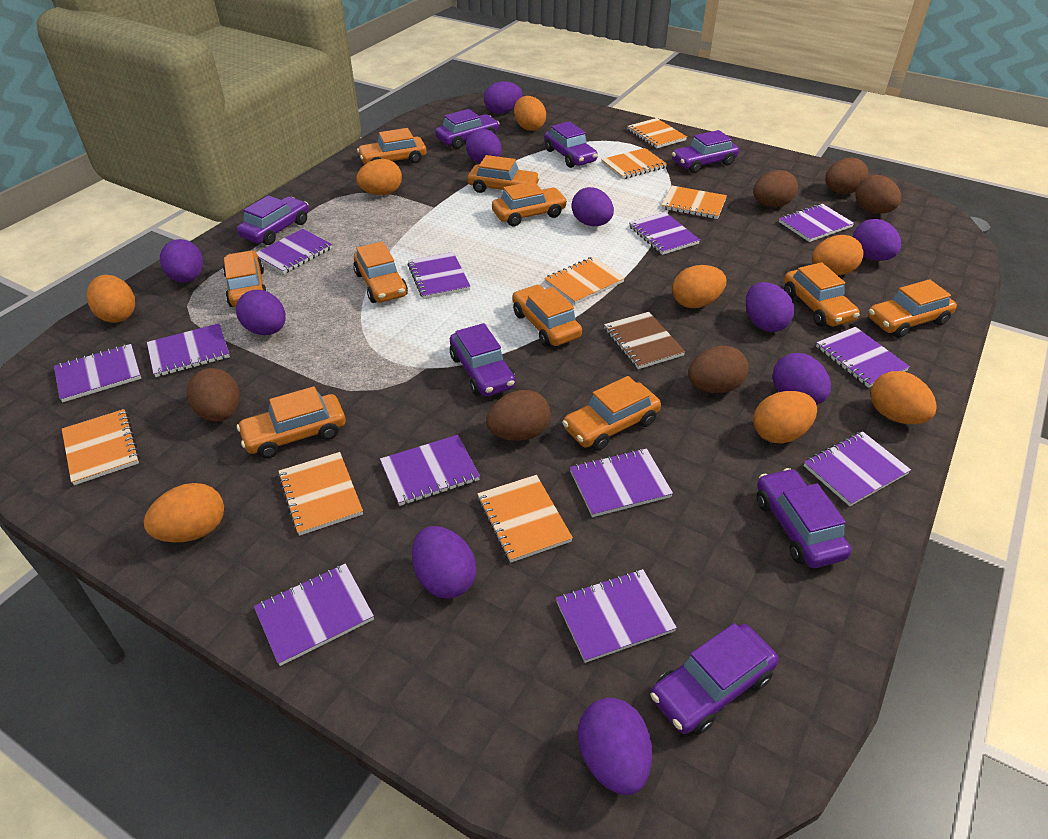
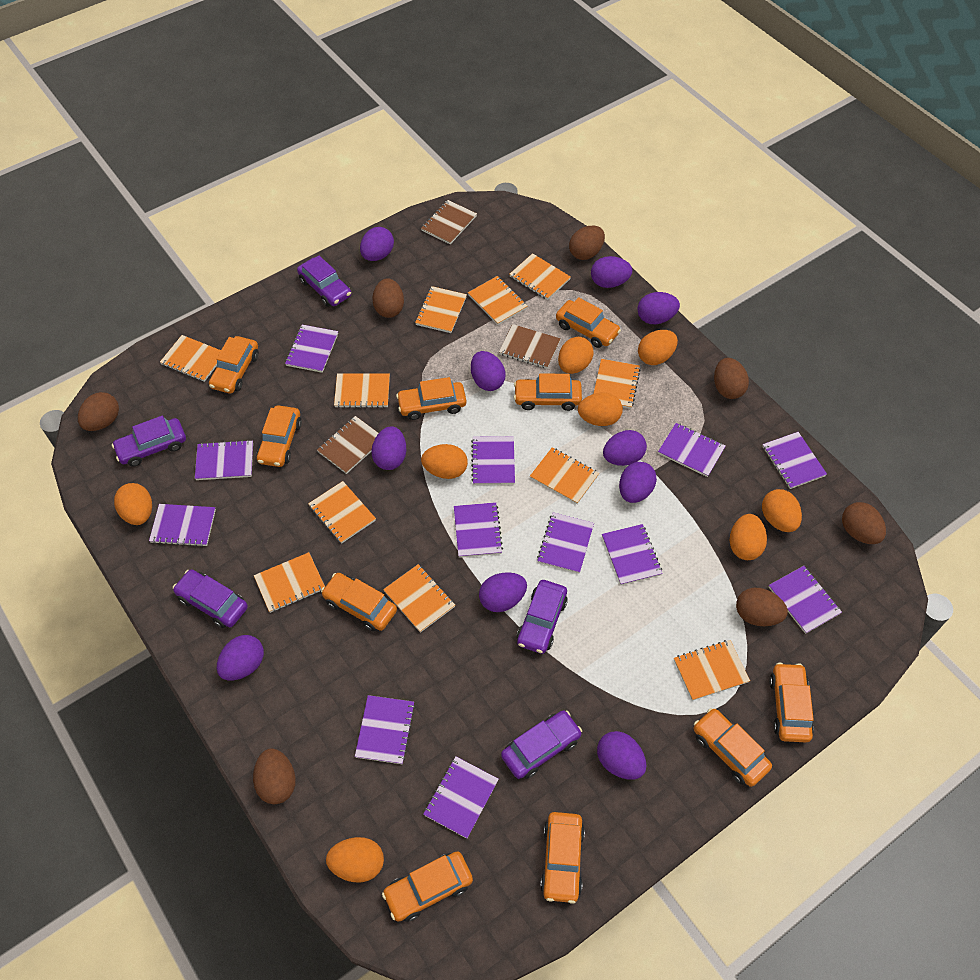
brown egg: [187,368,239,421] [486,390,550,441] [688,346,748,393] [753,170,798,207] [825,158,868,194] [855,175,901,214] = 6 -> [78,392,119,431] [253,748,296,804] [372,278,404,318] [569,226,605,260] [714,358,749,399] [736,588,788,626] [842,502,886,544] = 7
brown notebook: [604,312,685,369] = 1 -> [317,416,378,474] [421,200,477,244] [499,324,561,369] = 3
orange notebook: [62,409,140,485] [278,452,363,536] [477,475,573,563] [544,257,625,304] [601,148,667,179] [627,118,687,148] [662,186,727,219] = 7 -> [160,335,221,382] [254,552,325,613] [308,481,376,544] [334,373,390,408] [383,564,455,633] [415,286,467,333] [468,276,528,325] [510,253,571,300] [530,448,599,504] [593,359,640,409] [674,640,750,701] = 11
purple car: [237,195,309,245] [435,109,500,149] [450,323,516,397] [544,121,598,168] [650,623,779,735] [672,130,739,173] [757,468,851,568] = 7 -> [112,416,186,467] [173,569,248,628] [297,256,351,307] [501,710,582,779] [517,580,568,654] = 5

